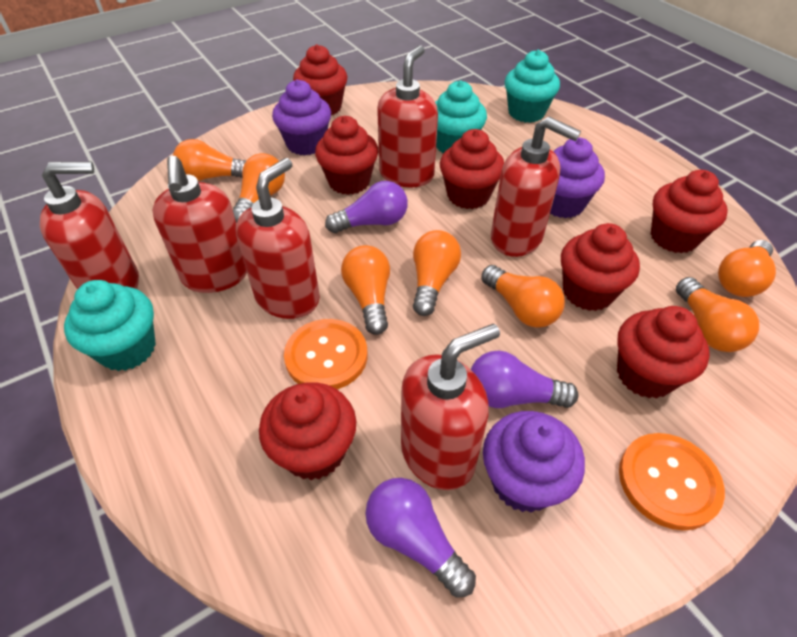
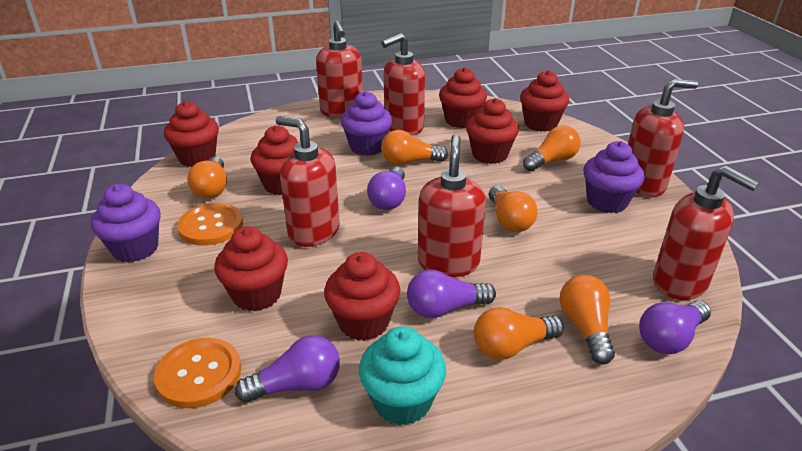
orange light bulb: [173,139,246,181] [233,153,285,223] [341,245,390,335] [413,230,461,316] [481,265,565,328] [676,277,759,352] [718,240,776,297] = 7 -> [187,157,227,199] [381,130,448,165] [474,307,564,360] [489,186,538,232] [523,125,581,171] [560,275,615,364] = 6
purple light bulb: [325,181,408,233] [365,478,476,598] [471,351,578,408] = 3 -> [235,335,340,403] [367,167,406,210] [407,270,496,318] [639,300,711,354] = 4
turquoise cupcake: [64,280,156,371] [435,80,487,153] [504,50,560,123] = 3 -> [359,326,446,425] = 1

